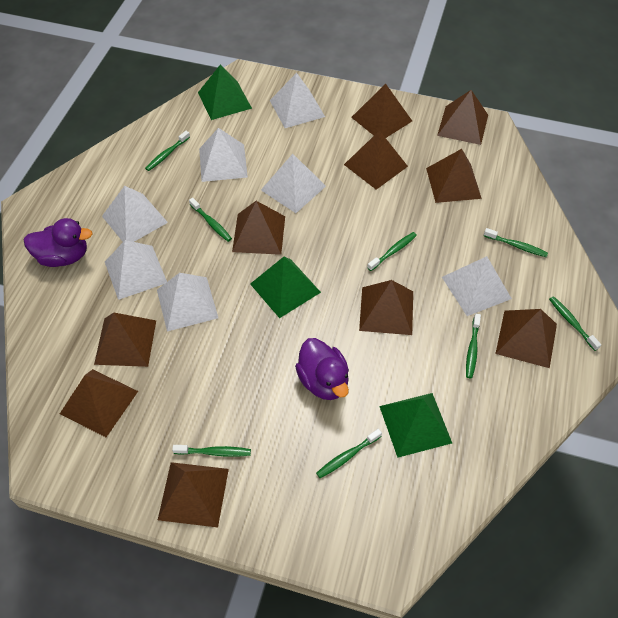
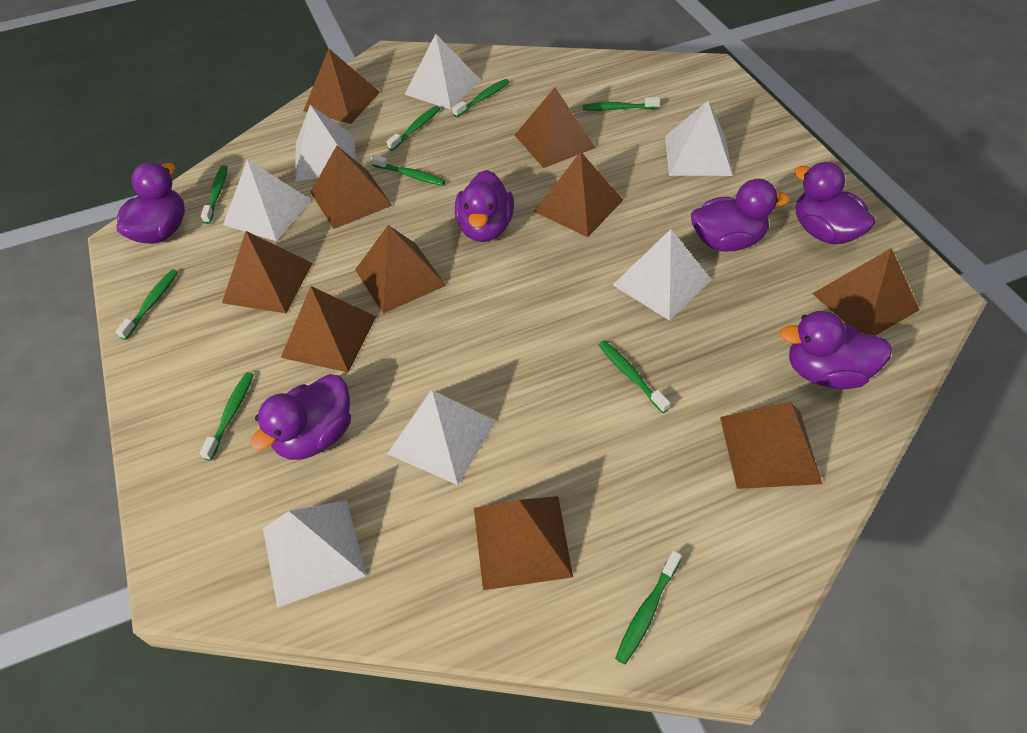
green pyramid: [198,65,252,120] [250,257,321,318] [379,393,452,458] = 3 -> none = 0
green toothbrush: [145,131,190,171] [172,445,251,457] [189,198,232,242] [316,429,382,478] [367,232,417,271] [466,314,481,378] [484,228,548,257] [549,296,601,351] = 8 -> [116,269,178,340] [200,372,254,461] [201,165,228,224] [371,155,446,186] [387,106,441,151] [452,79,509,117] [583,97,660,111] [599,340,670,413] [615,551,682,664] = 9
purple duck: [24,218,93,267] [295,338,349,400] = 2 -> [117,162,185,244] [250,374,351,460] [455,170,514,242] [691,179,790,252] [779,311,892,389] [794,162,876,244] = 6

